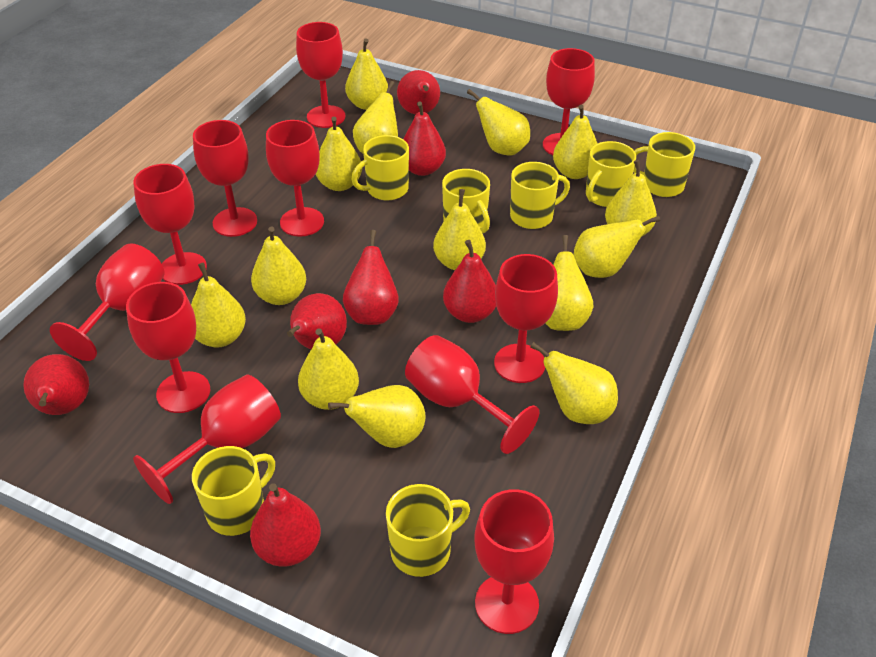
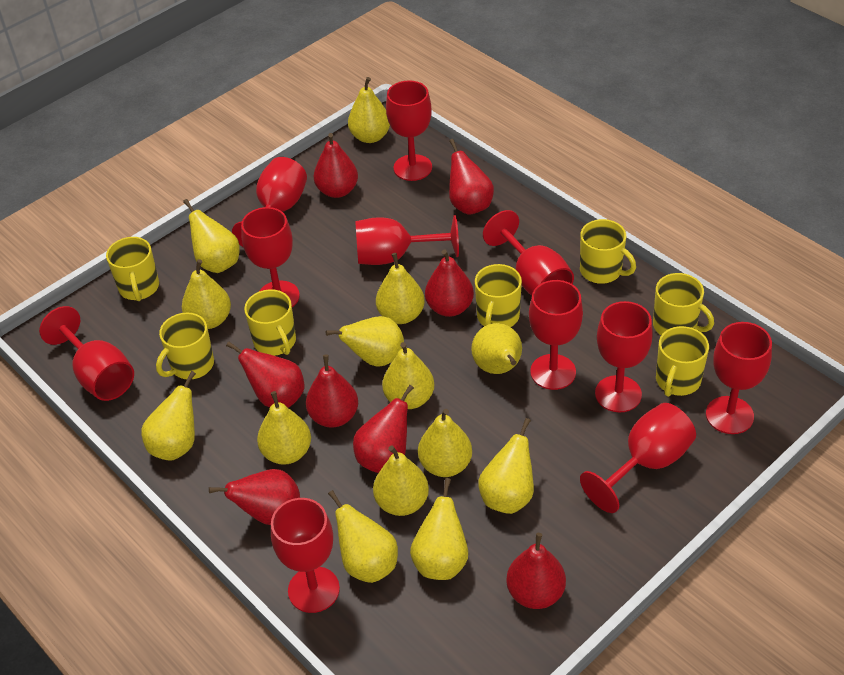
red pear: [23,354,89,415] [250,483,321,567] [287,293,347,349] [343,230,399,325] [397,70,440,114] [403,102,446,176] [443,240,496,323] = 7 -> [209,469,300,525] [226,341,304,408] [306,354,358,428] [314,133,358,198] [353,385,414,473] [425,249,474,317] [449,139,494,215] [506,533,566,609] = 8

